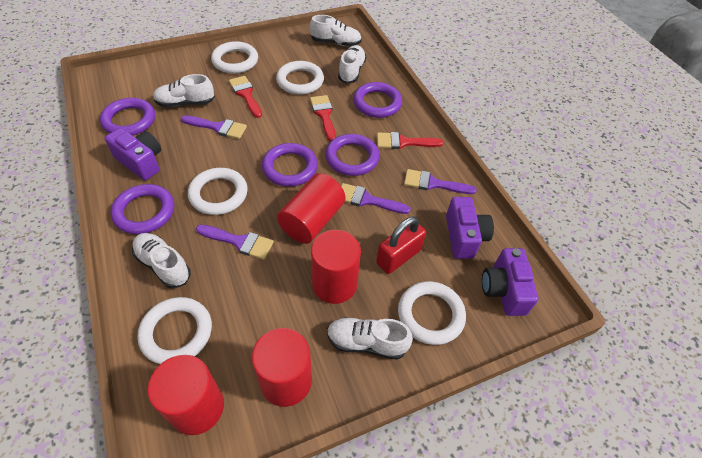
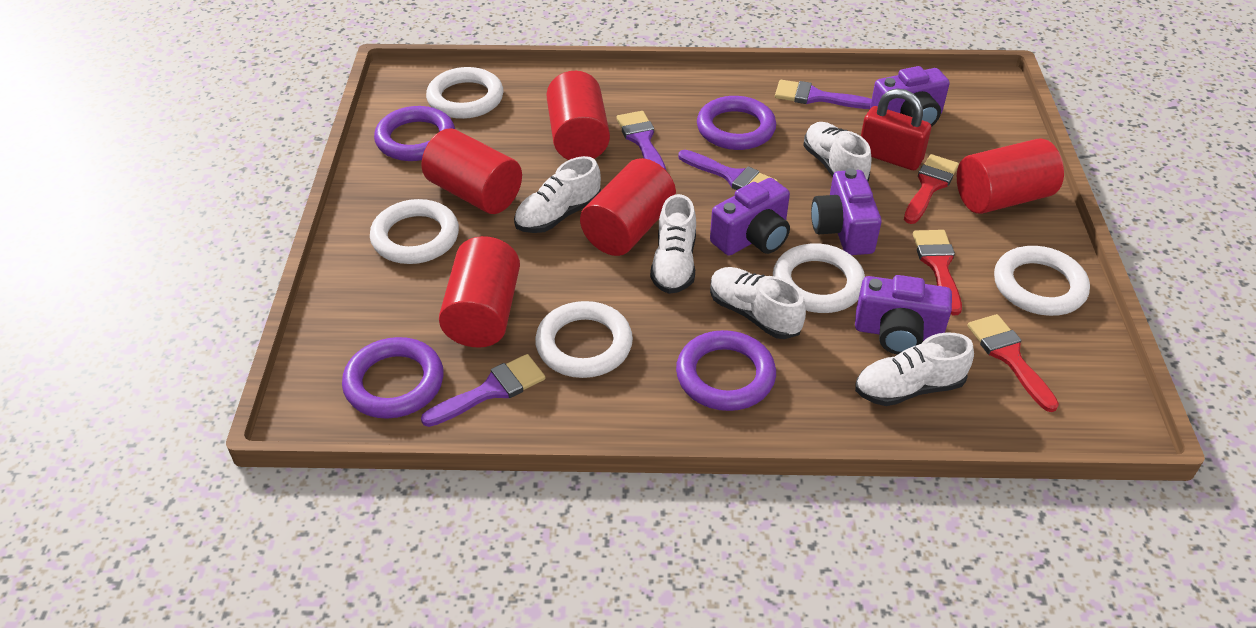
purple camera: [105,128,161,180] [446,197,494,259] [482,248,538,316] = 3 -> [710,178,790,256] [811,168,882,255] [855,275,952,355] [870,66,950,127] = 4
purple ring: [100,98,155,136] [110,184,174,234] [262,143,318,187] [325,134,380,176] [353,82,402,118] = 5 -> [342,337,444,419] [374,106,455,161] [676,330,776,411] [697,96,776,150] = 4
red cylinder: [148,355,224,435] [252,328,312,407] [277,173,346,244] [311,230,361,304] = 4 -> [421,128,522,214] [439,236,520,348] [547,71,610,160] [580,158,676,256] [957,138,1064,214] = 5

